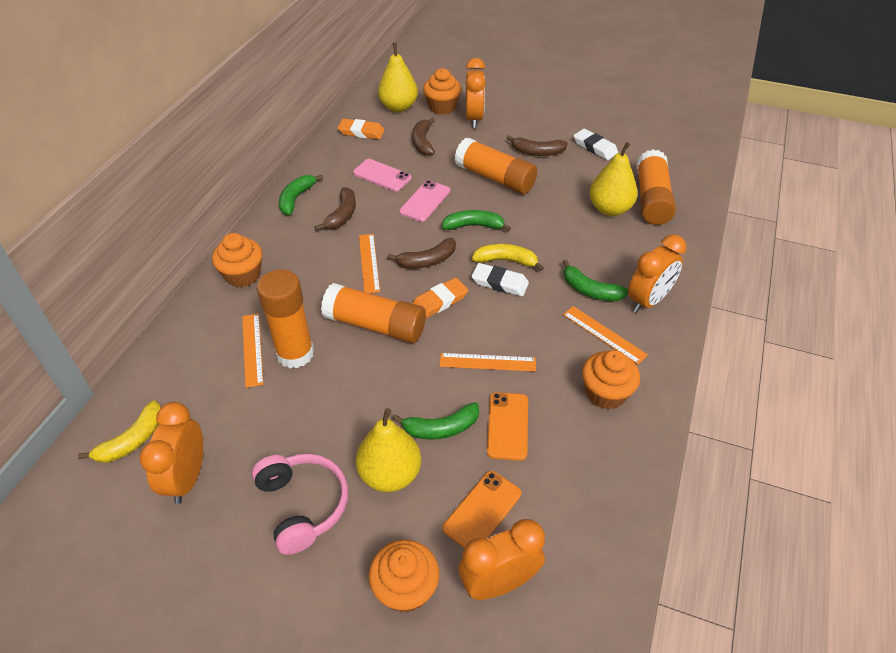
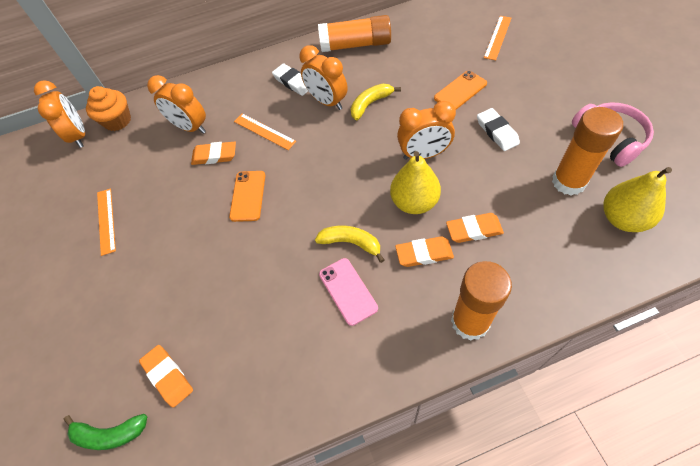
brown banana: [315,187,356,231] [387,238,456,269] [412,118,435,156] [507,135,568,156] = 4 -> none = 0
green banana: [279,175,323,215] [393,402,479,440] [442,210,511,232] [563,260,628,301] = 4 -> [64,414,147,450] = 1
orange cupcake: [212,233,262,287] [369,540,440,613] [423,68,461,115] [582,350,640,409] = 4 -> [86,86,131,131] = 1
orange eraser: [338,119,385,139] [412,278,468,318] = 2 -> [139,345,193,408] [191,142,236,165] [395,236,454,267] [446,213,504,243] = 4
orange glue stick: [257,269,314,368] [321,283,426,343] [455,138,538,194] [637,149,676,225] = 4 -> [318,15,391,52] [451,261,512,341] [552,107,623,196] = 3
orange ruler: [242,314,264,388] [359,234,380,293] [440,353,536,372] [563,306,648,364] = 4 -> [97,188,116,256] [234,114,296,150] [484,16,511,60] = 3
pink phone: [353,159,412,191] [400,180,450,222] = 2 -> [319,258,378,326] = 1
yellow pear: [356,408,421,492] [378,43,418,112] [589,142,638,216] = 3 -> [390,151,441,214] [603,167,672,232] = 2

